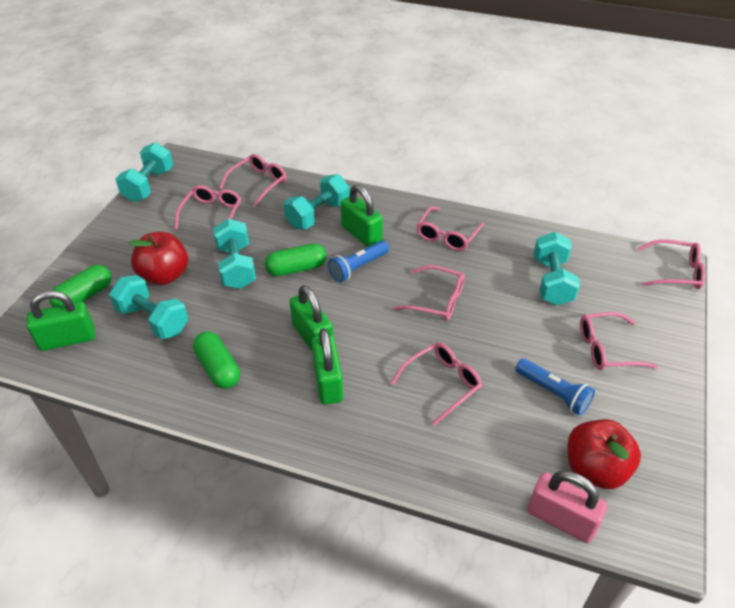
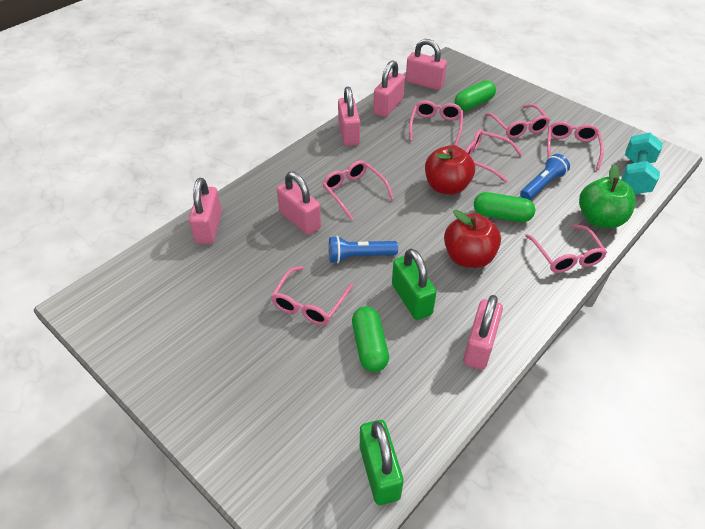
green apple: none = 0 -> [579,165,636,228] = 1
green padlock: [26,290,95,351] [290,285,333,351] [312,328,343,405] [341,185,383,247] = 4 -> [360,420,403,505] [392,249,437,320] = 2
pink padlock: [527,471,607,543] = 1 -> [189,178,222,244] [277,172,321,235] [338,87,360,146] [373,60,405,117] [406,39,447,90] [463,295,503,370] = 6
turquoise dumbbell: [109,275,188,340] [115,142,173,202] [213,219,256,289] [284,174,350,229] [534,232,580,305] = 5 -> [621,133,663,194] = 1

